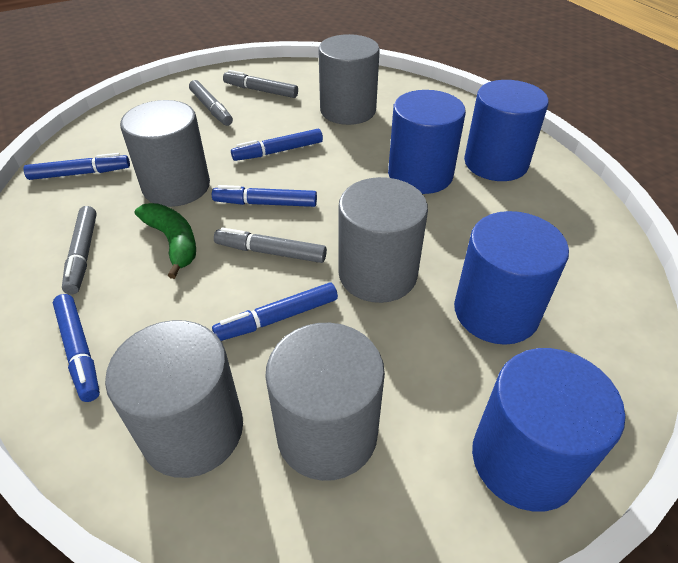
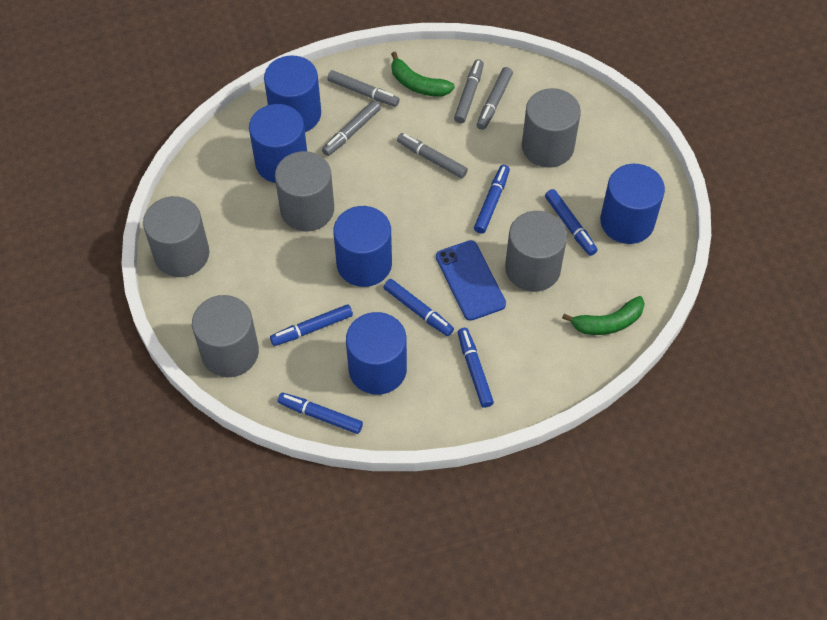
blue cylinder: [388,90,466,194] [454,211,569,345] [464,80,549,181] [472,348,625,512] = 4 -> [249,104,307,183] [264,56,321,132] [333,206,392,287] [346,312,407,395] [600,164,665,244] = 5
blue marker: [24,153,130,180] [53,294,100,402] [212,185,317,207] [212,282,338,341] [231,129,323,161] = 5 -> [270,304,353,346] [278,393,363,434] [383,279,454,336] [458,328,494,408] [474,165,510,234] [545,189,597,256] = 6
blue phone: none = 0 -> [436,240,506,321] = 1
green banana: [134,203,196,279] = 1 -> [391,52,455,97] [562,296,645,335] = 2
grey marker: [62,206,97,294] [189,80,233,126] [214,228,327,263] [223,70,298,98] = 4 -> [322,100,381,156] [327,70,399,107] [397,133,468,178] [454,59,484,123] [477,67,513,130] = 5

